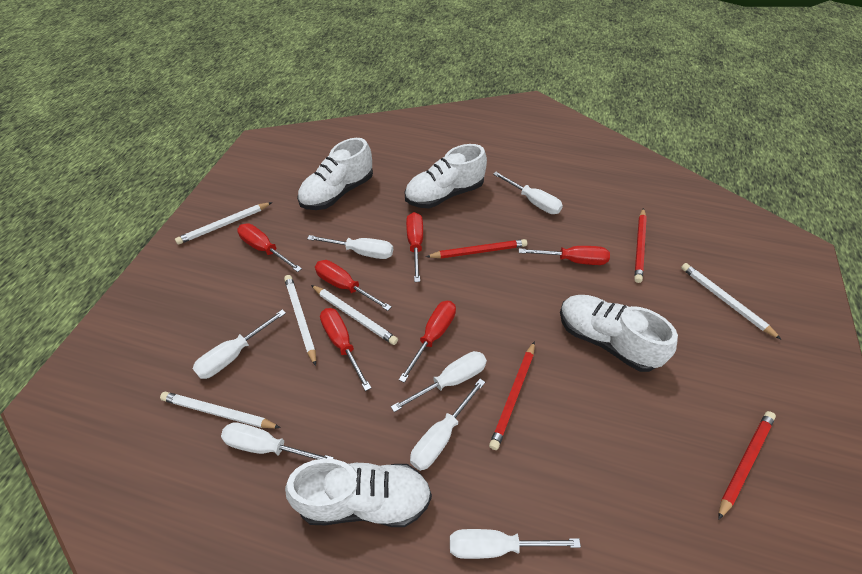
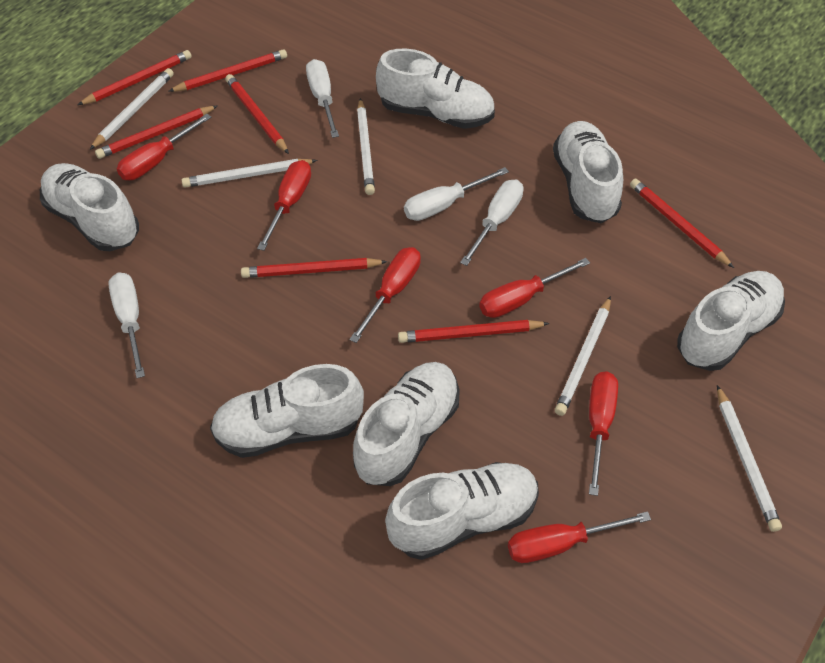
red pencil: [426,239,527,258] [489,341,535,450] [634,208,647,283] [718,411,776,520] = 4 -> [78,50,192,105] [95,106,217,159] [168,49,287,92] [225,74,289,154] [241,258,387,278] [398,320,550,343] [630,179,734,268] = 7
white screwdriver: [192,309,286,379] [221,422,334,460] [307,235,393,259] [391,351,487,412] [410,379,485,471] [450,529,581,559] [493,172,563,214] = 7 -> [108,273,145,378] [306,59,339,138] [404,167,509,221] [460,180,524,266] = 4
white shoe: [285,459,432,527] [297,138,373,210] [405,144,487,208] [560,295,678,372] = 4 -> [40,163,139,251] [210,364,364,458] [353,362,460,486] [376,49,495,129] [385,462,539,560] [553,121,623,223] [677,271,785,371] = 7

